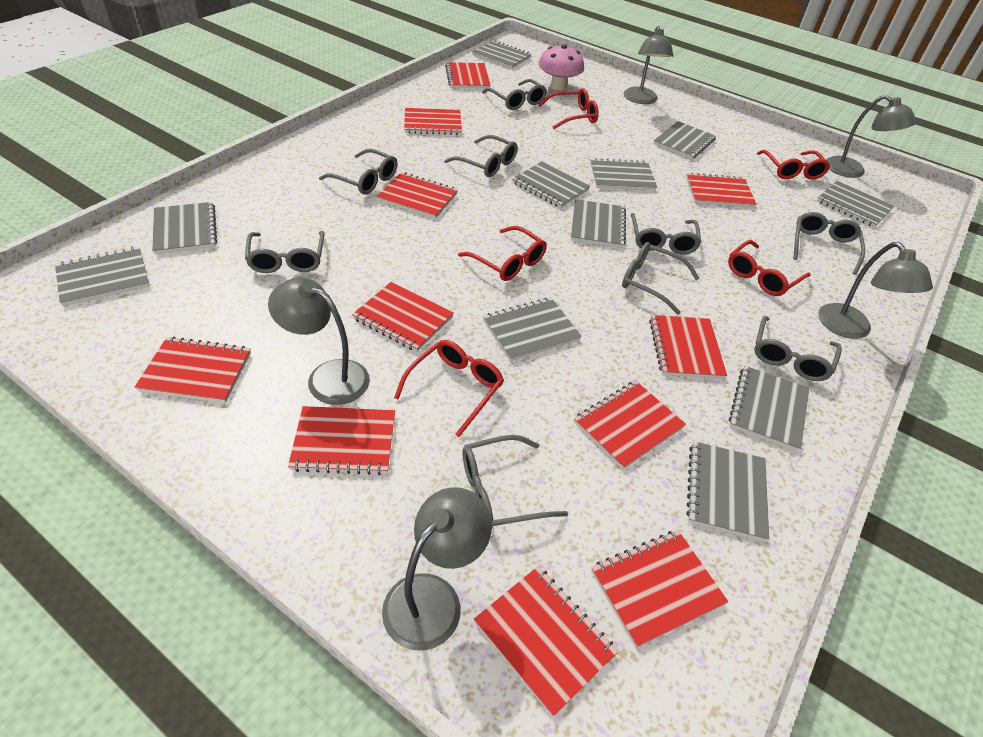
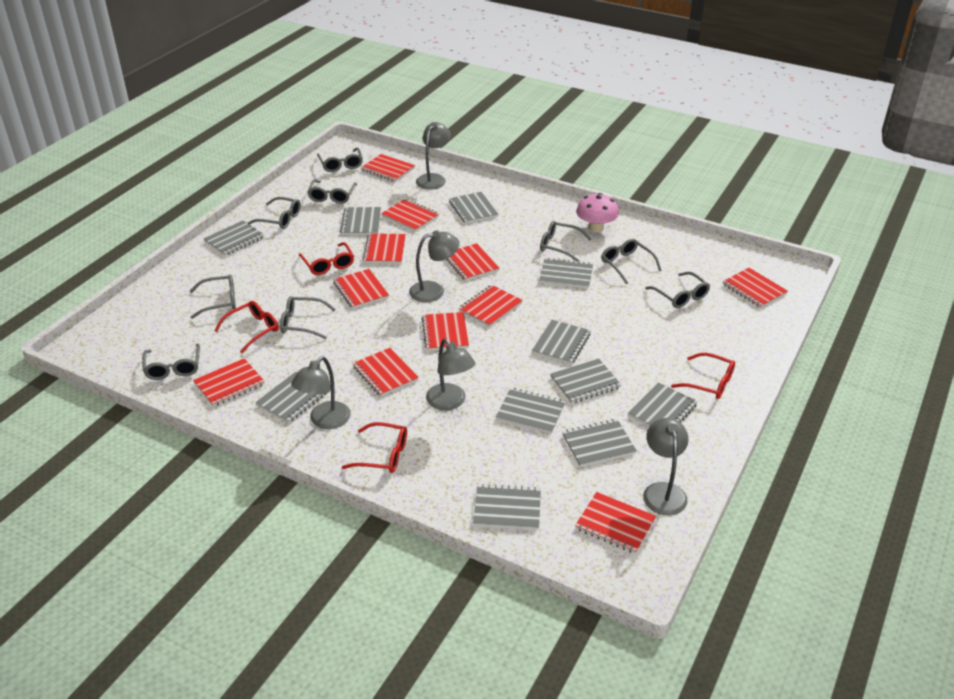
red glasses: [394,340,504,437] [458,226,547,281] [538,88,599,129] [728,240,811,296] [757,150,830,180] = 5 -> [215,301,279,353] [299,242,354,275] [342,422,407,473] [671,353,735,399] = 4

